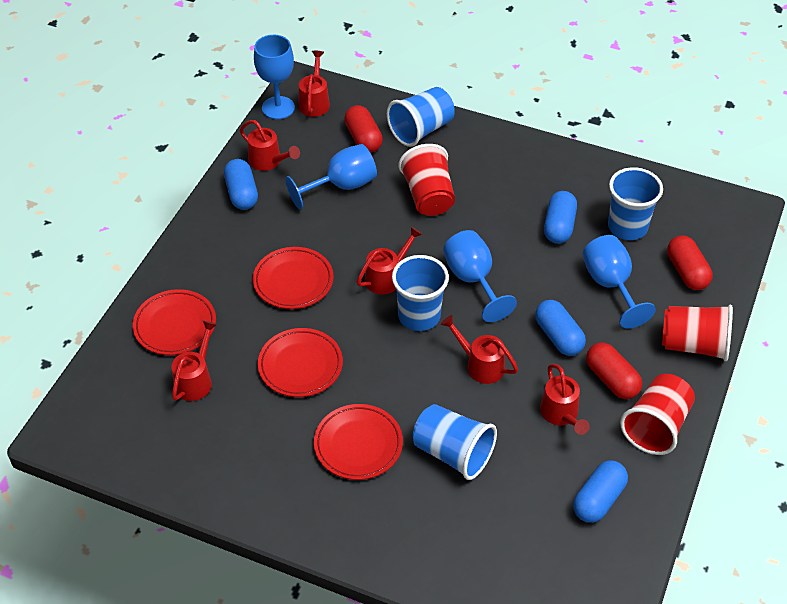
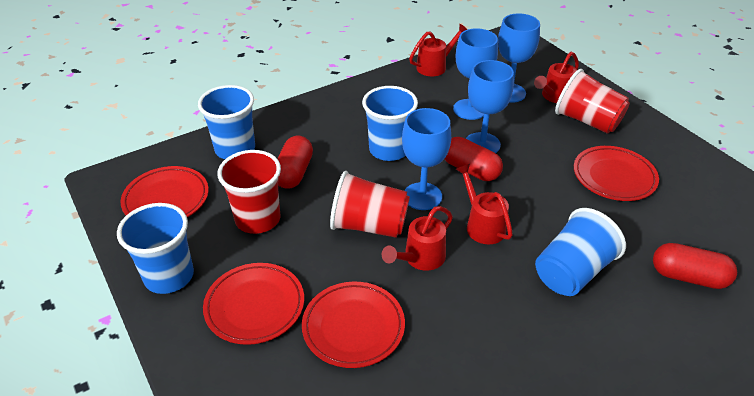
blue capsule: [224,159,258,210] [535,300,586,356] [544,191,577,244] [573,461,628,523] = 4 -> none = 0
red watering can: [171,321,217,401] [240,120,300,171] [298,51,330,117] [357,227,423,294] [441,315,518,384] [540,364,590,435] = 6 -> [382,206,453,271] [409,24,468,76] [456,164,513,244] [534,52,579,103] = 4

